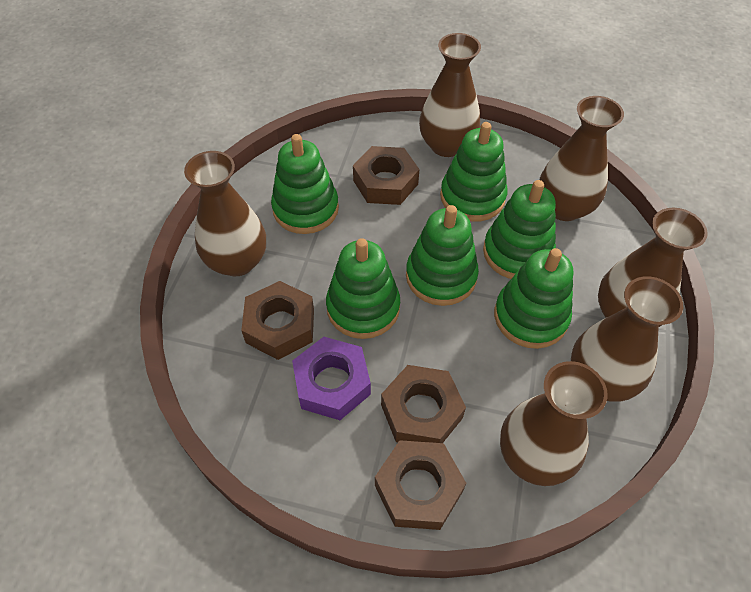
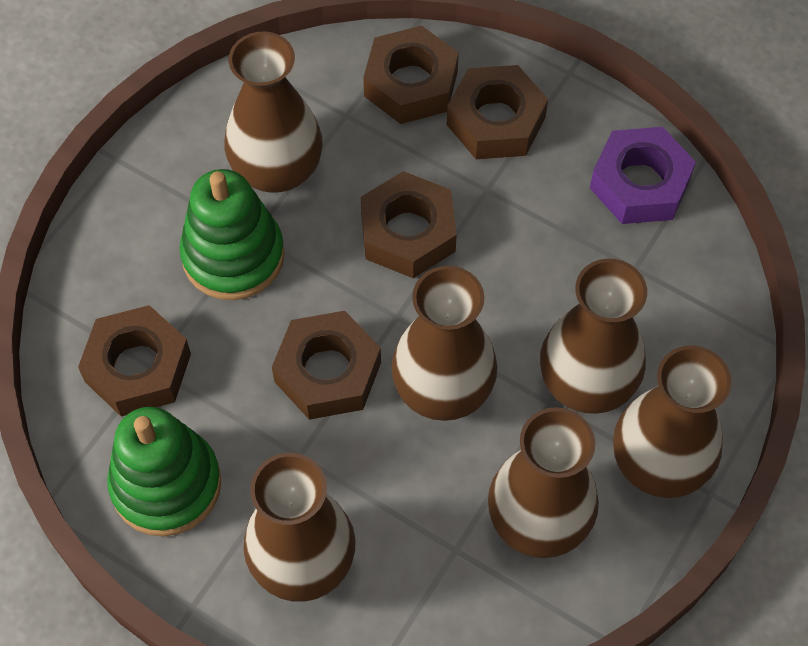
brown nut: [241,281,314,360] [353,146,420,205] [375,440,466,530] [381,365,466,443] = 4 -> [78,305,191,417] [272,311,381,420] [361,171,457,278] [363,25,459,124] [447,65,548,159] = 5
green stacking toy: [271,134,339,234] [326,238,400,339] [406,205,479,306] [440,122,507,222] [483,180,556,279] [494,248,573,349] = 6 -> [107,407,221,536] [180,169,285,300] = 2

